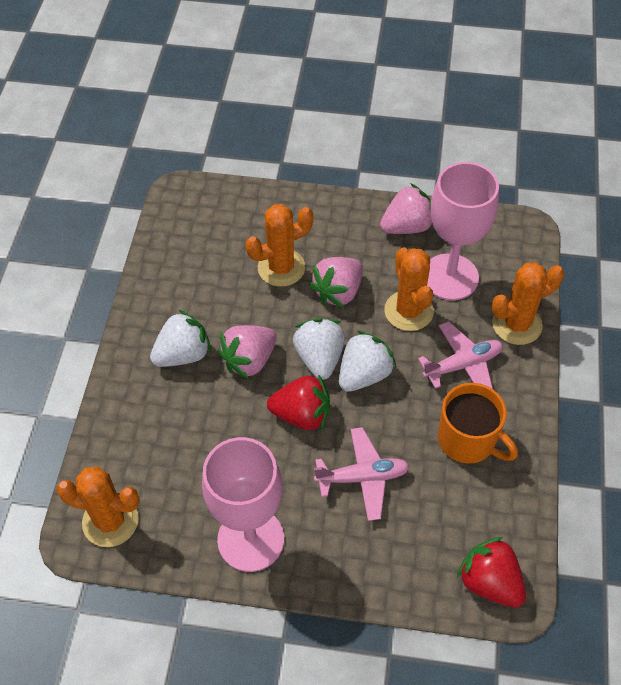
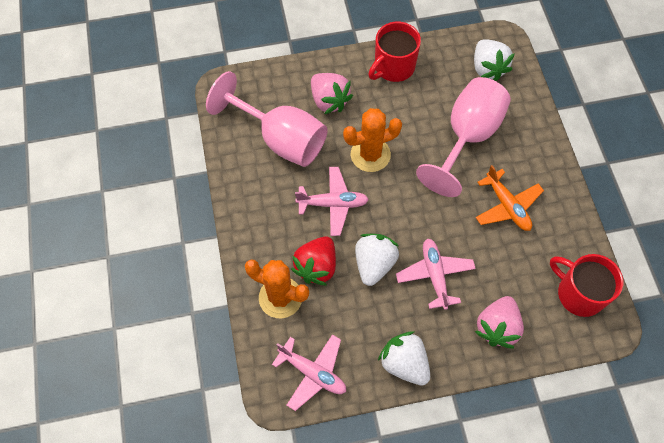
orange cactus: [57,466,140,547] [245,204,313,287] [384,247,434,331] [492,262,564,345] = 4 -> [245,259,309,318] [343,108,402,172] = 2
orange mug: [438,383,518,464] = 1 -> none = 0
orange plane: none = 0 -> [475,165,544,231] = 1
pink plane: [314,427,410,521] [418,321,503,389] = 2 -> [272,334,346,411] [295,167,369,236] [396,239,476,310] = 3
pink strawberry: [218,325,277,380] [309,257,363,308] [380,183,432,234] = 3 -> [311,73,353,114] [474,296,524,348] = 2
red mug: none = 0 -> [368,22,421,82] [550,254,623,317] = 2
red strawberry: [267,374,330,431] [457,537,526,608] = 2 -> [291,236,336,286] = 1

